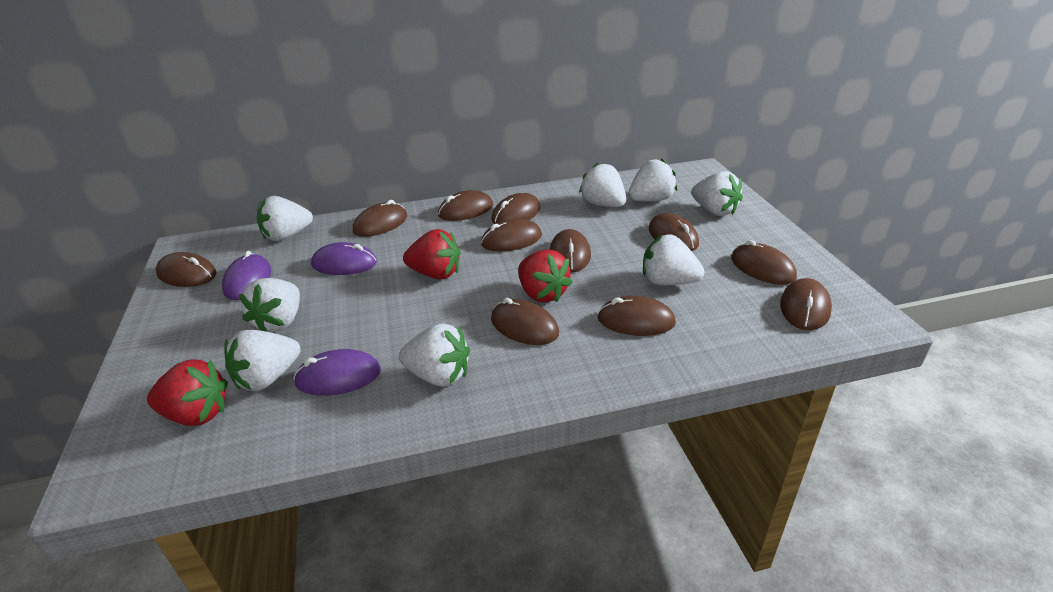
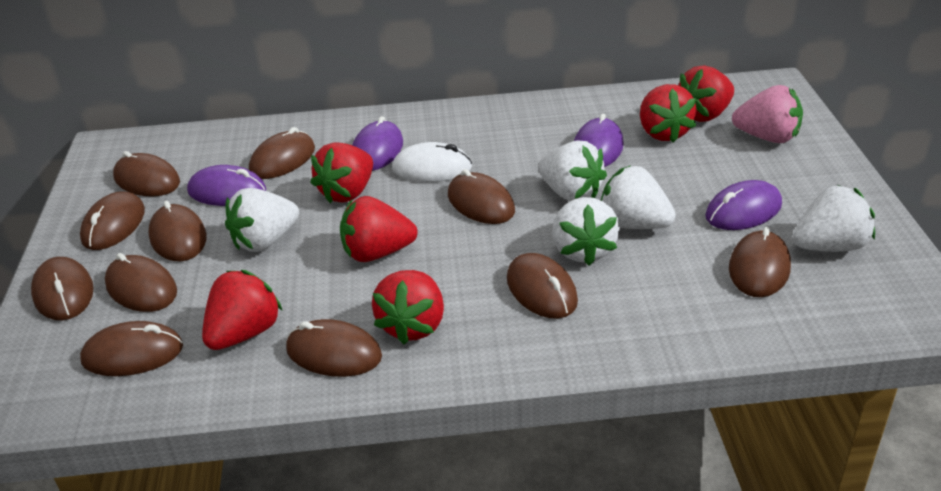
pink strawberry: none = 0 -> [732,85,803,143] = 1
purple mouse: [222,251,271,300] [293,349,381,396] [311,242,377,275] = 3 -> [187,165,266,206] [352,116,403,171] [574,113,624,167] [705,180,782,230] = 4
red strawberry: [147,359,228,426] [403,229,461,280] [518,249,573,303] = 3 -> [202,270,283,350] [311,142,373,203] [340,196,417,262] [372,270,444,344] [640,84,697,143] [678,65,734,122] = 6
white mouse: none = 0 -> [392,142,472,182] = 1
white strawberry: [224,330,300,391] [239,278,300,332] [257,196,313,241] [399,323,470,386] [579,162,626,207] [629,159,677,201] [643,234,704,285] [691,171,743,216] = 8 -> [225,188,299,252] [538,140,607,201] [552,197,620,266] [601,165,676,229] [793,185,875,252] = 5

